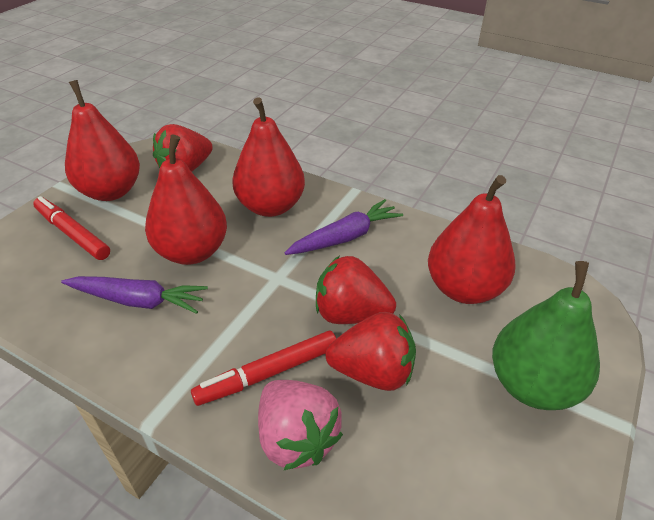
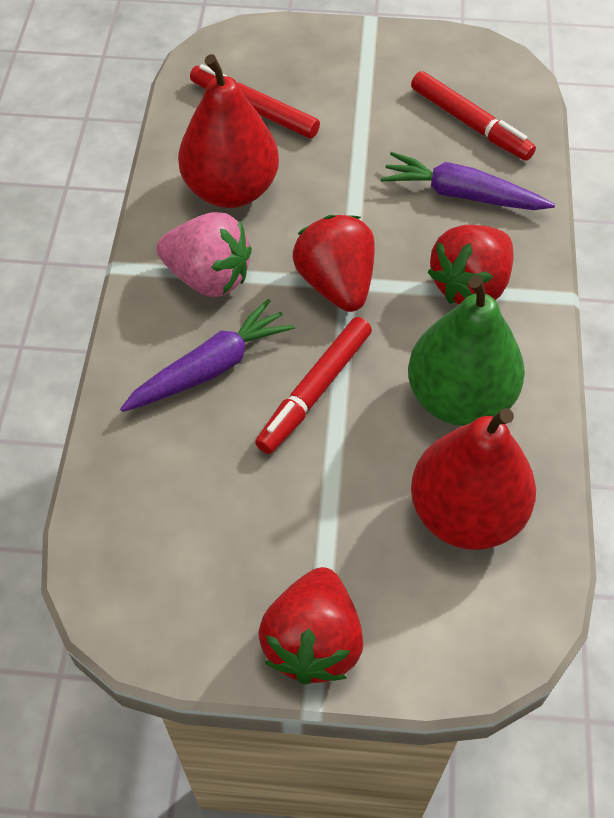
red marker: [33,196,110,260] [191,331,336,406] = 2 -> [190,64,320,138] [255,317,372,454] [411,71,536,161] = 3
red pear: [65,80,140,201] [145,134,227,265] [232,97,305,217] [428,175,516,304] = 4 -> [178,54,279,208] [411,408,536,550] = 2

